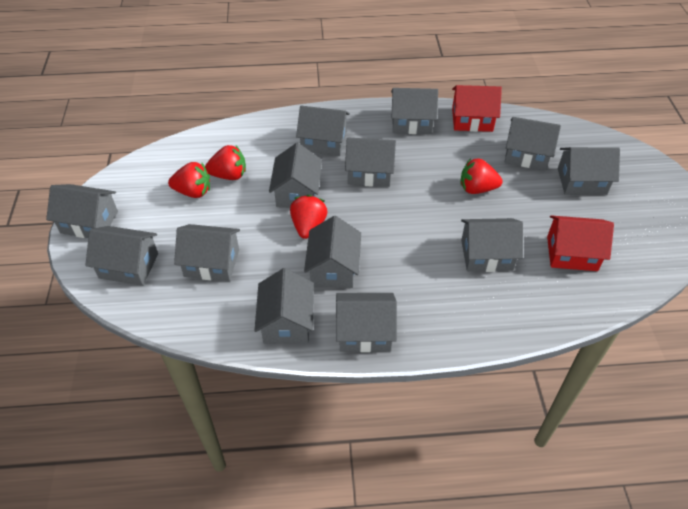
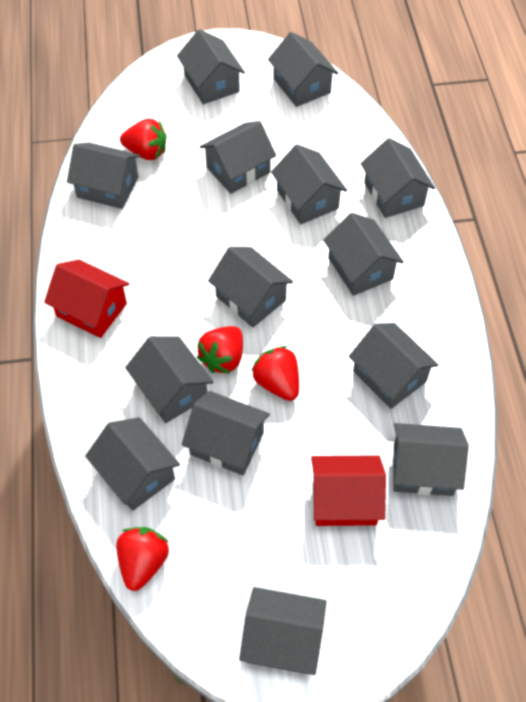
grey house: [46,184,118,238] [85,226,158,286] [174,224,240,281] [254,268,314,344] [269,143,322,208] [296,106,350,156] [304,216,361,288] [336,293,397,352] [345,137,396,187] [391,88,438,134] [461,218,523,272] [505,117,561,170] [558,147,620,195] = 13 -> [67,143,140,209] [85,417,180,511] [125,336,214,423] [177,29,245,104] [182,391,270,475] [200,121,276,194] [208,247,293,328] [239,587,327,675] [268,32,338,107] [271,144,347,224] [323,213,404,296] [349,323,439,409] [360,138,435,218] [393,423,469,496] = 14

